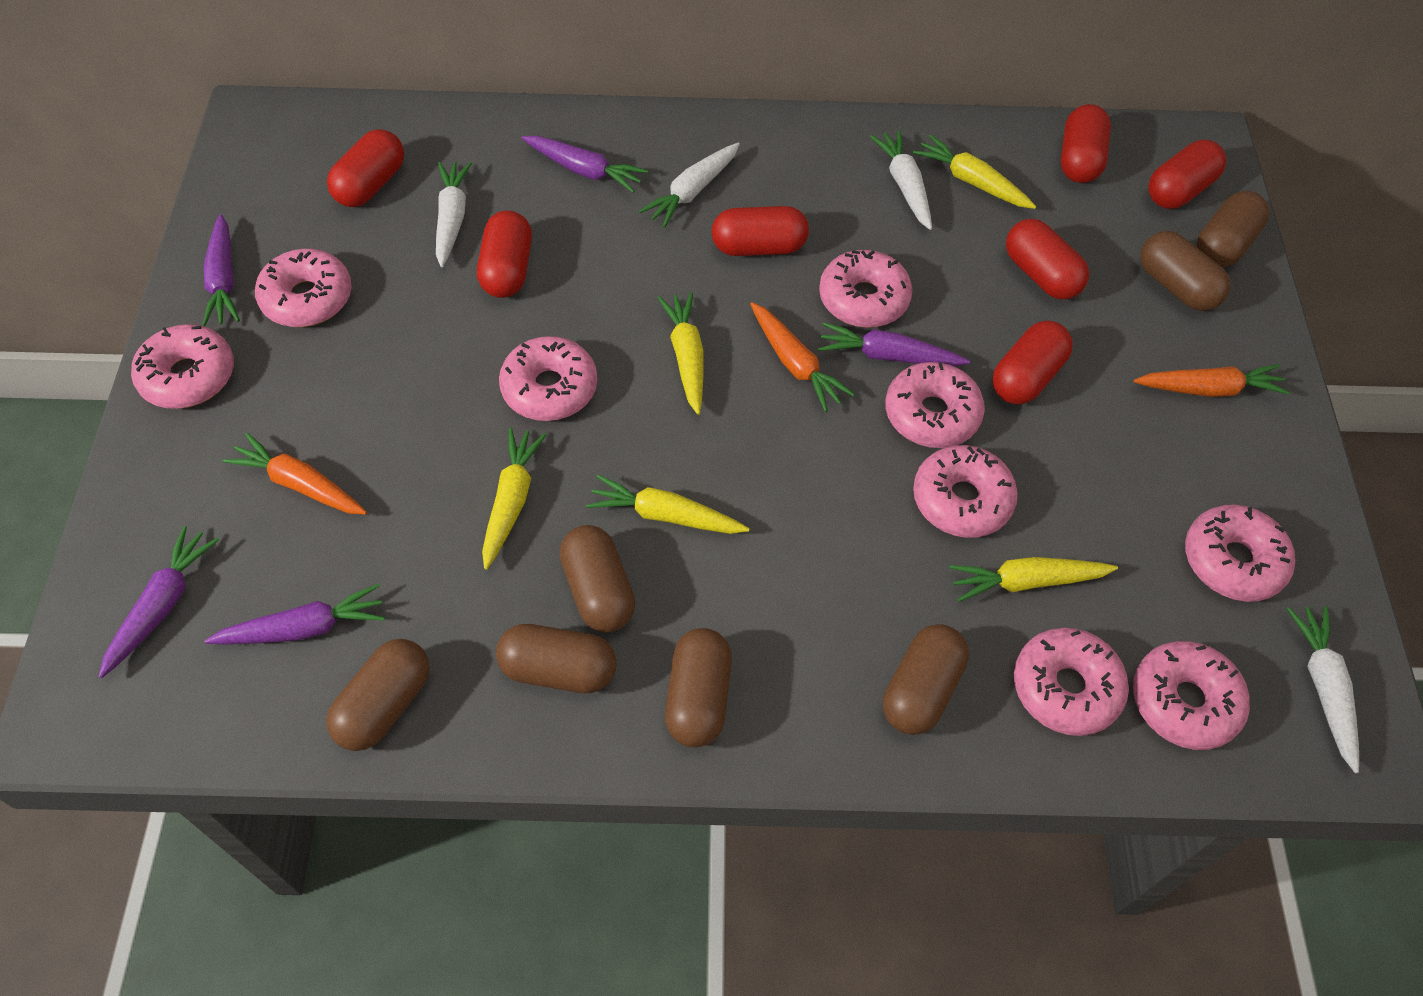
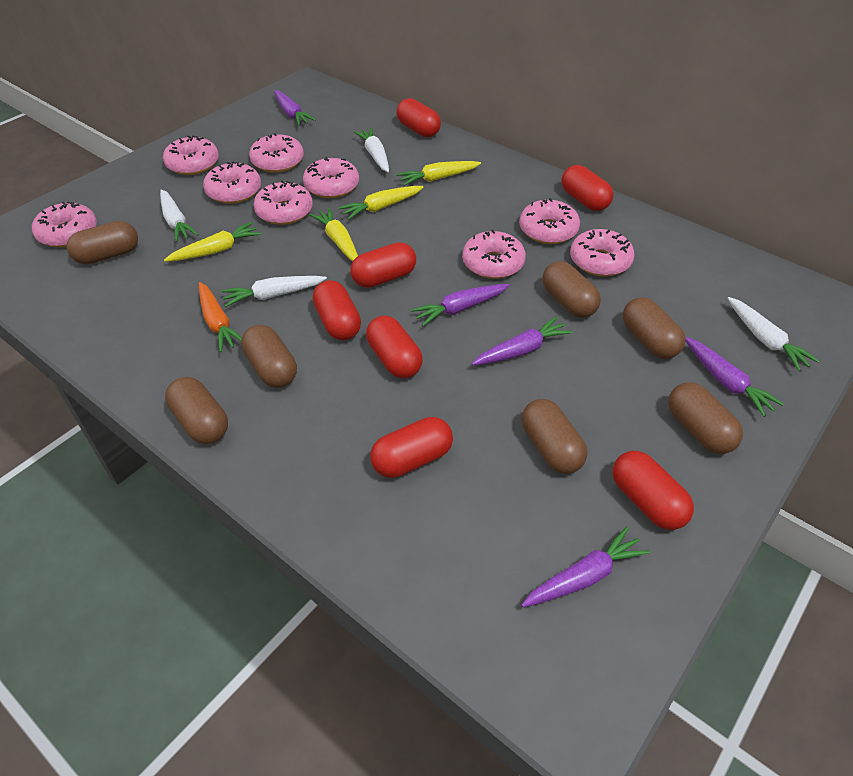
orange carrot: [222,433,367,515] [750,302,855,412] [1134,364,1290,397] = 3 -> [199,282,242,352] = 1
yellow carrot: [482,428,547,570] [586,475,750,534] [658,292,704,415] [913,135,1036,209] [949,557,1118,602] = 5 -> [164,222,261,262] [309,208,358,261] [338,186,423,220] [397,161,481,186] = 4

